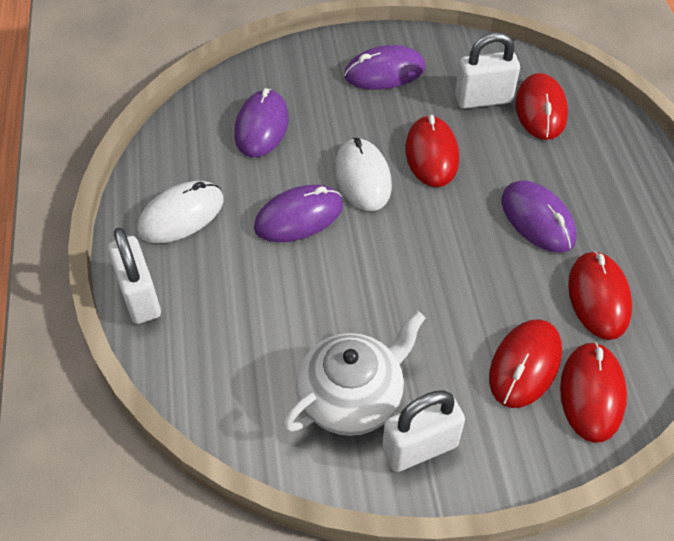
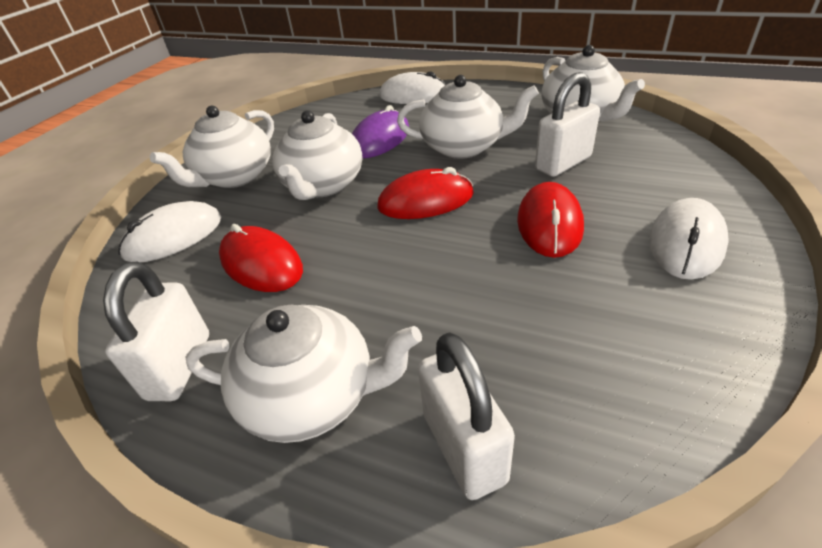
purple mouse: [234,88,289,157] [254,185,343,242] [344,45,426,90] [502,180,577,253] = 4 -> [352,105,409,159] = 1
red mouse: [405,115,459,187] [489,319,562,408] [516,73,568,140] [560,342,627,443] [568,251,632,340] = 5 -> [219,224,303,292] [377,167,474,219] [517,182,584,258] = 3
white mouse: [137,181,224,243] [335,138,392,211] = 2 -> [119,201,221,262] [379,71,446,104] [649,198,729,280] = 3
white teapot: [283,311,425,436] = 1 -> [150,106,274,188] [185,305,422,443] [272,110,362,200] [397,75,539,159] [541,45,645,122] = 5

